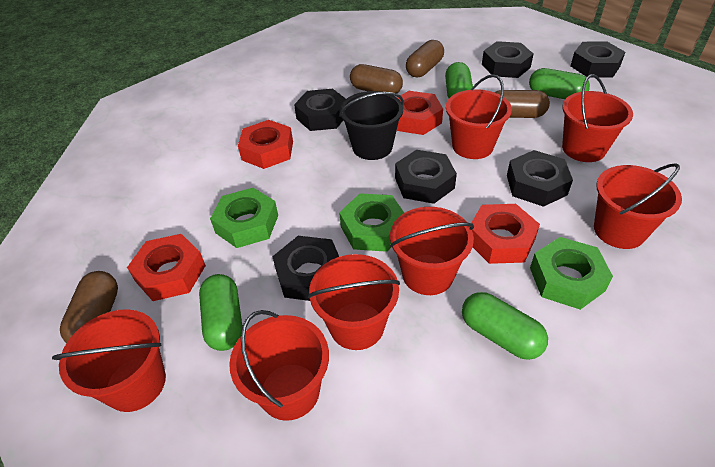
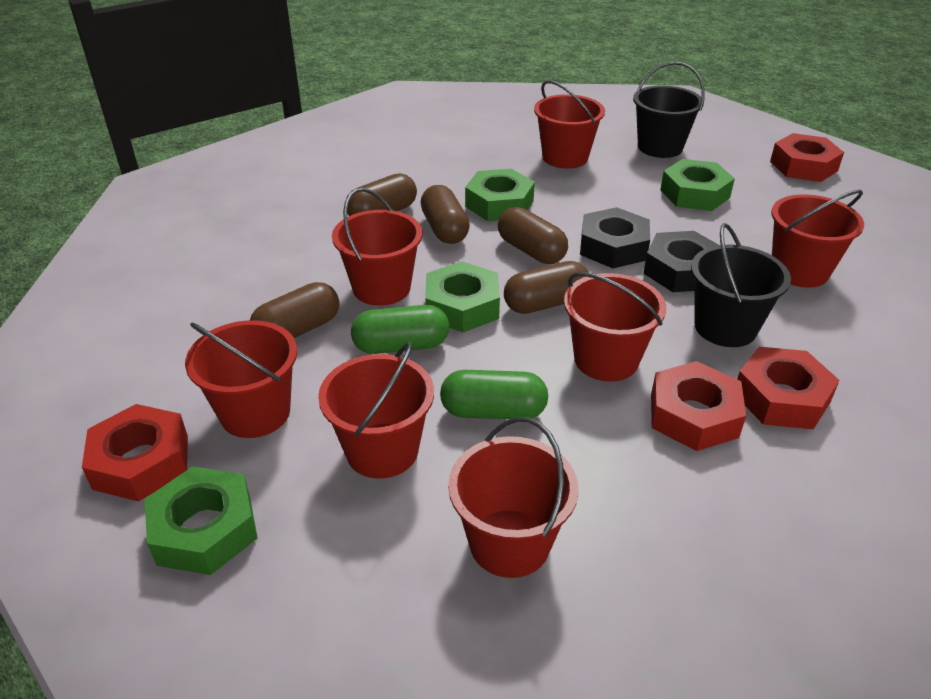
black bucket: [339,91,404,160] = 1 -> [633,62,705,158] [691,223,791,347] = 2
black nut: [272,236,339,301] [294,89,346,131] [395,150,457,204] [482,41,534,78] [507,150,573,207] [571,42,625,77] = 6 -> [580,207,650,268] [643,231,719,292] = 2
brown capsule: [60,271,118,343] [350,64,403,94] [406,40,444,77] [495,90,550,118] = 4 -> [250,282,339,338] [347,173,417,216] [420,185,470,244] [498,207,568,264] [504,261,589,314] = 5
green capsule: [199,274,242,351] [445,62,473,98] [462,292,548,360] [529,68,590,99] = 4 -> [351,305,449,354] [440,370,548,419] = 2
green nut: [210,188,278,248] [339,193,404,252] [530,237,613,310] = 3 -> [144,466,258,575] [425,261,500,332] [465,169,535,221] [660,159,735,211] = 4

